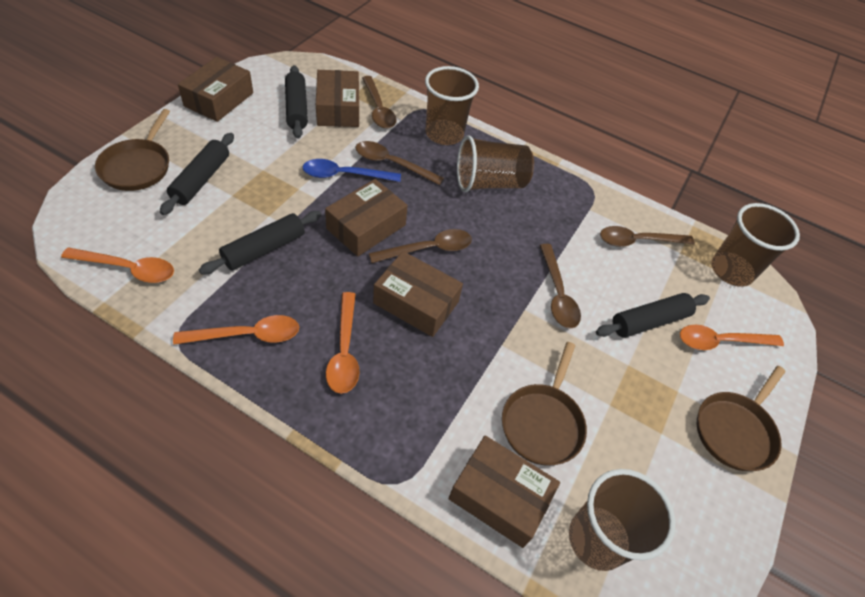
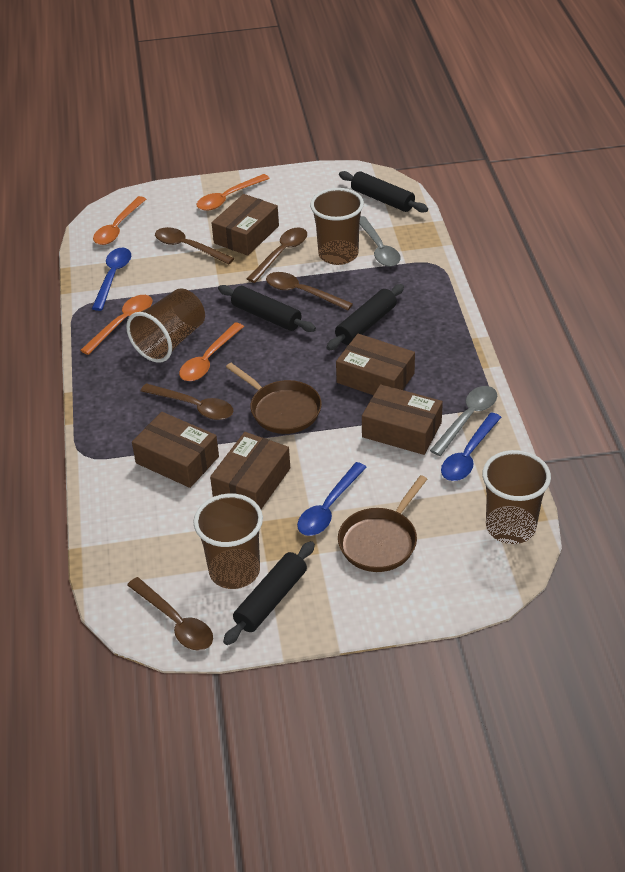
blue spoon: [303,159,401,182] = 1 -> [92,248,131,311] [297,462,367,536] [441,412,501,481] = 3
brown pan: [95,109,170,191] [502,342,587,465] [697,366,785,471] = 3 -> [226,363,322,434] [338,475,427,572] = 2
grey spoon: none = 0 -> [359,216,401,267] [430,386,497,456] = 2

